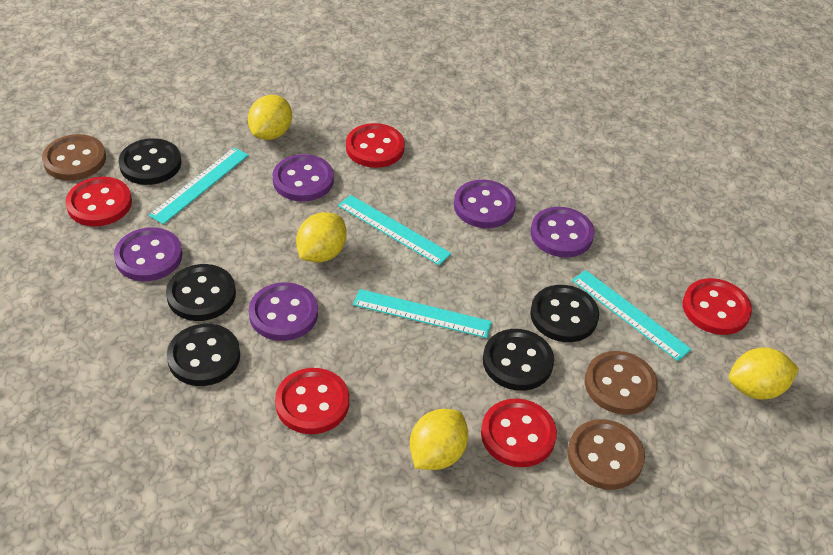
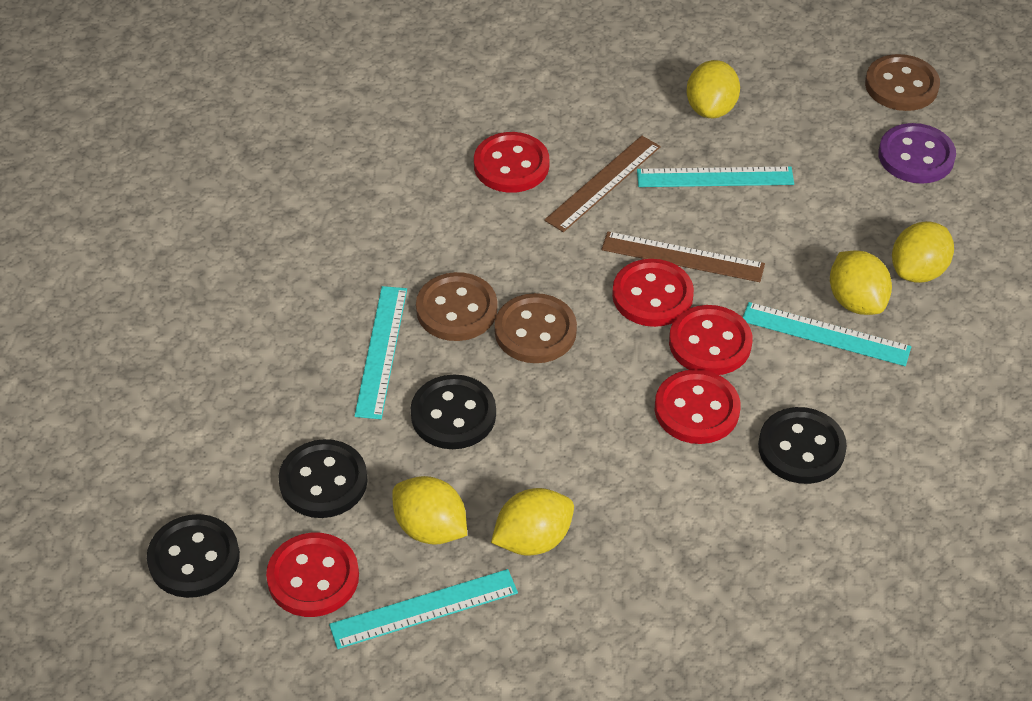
black button: [118,138,181,185] [166,264,236,321] [167,324,240,386] [483,329,554,391] [530,285,599,342] = 5 -> [147,514,240,598] [278,439,368,518] [411,374,496,449] [758,407,847,484] = 4
brown ruler: none = 0 -> [544,136,661,232] [601,232,765,282] = 2
purple button: [114,227,182,281] [249,282,318,341] [272,154,334,202] [454,180,516,228] [530,207,595,257] = 5 -> [878,123,956,184] = 1
yellow lemon: [248,95,292,140] [296,212,347,263] [410,409,468,470] [729,347,799,400] = 4 -> [392,476,467,545] [491,488,574,556] [686,60,740,118] [830,251,892,315] [892,221,954,283] = 5

